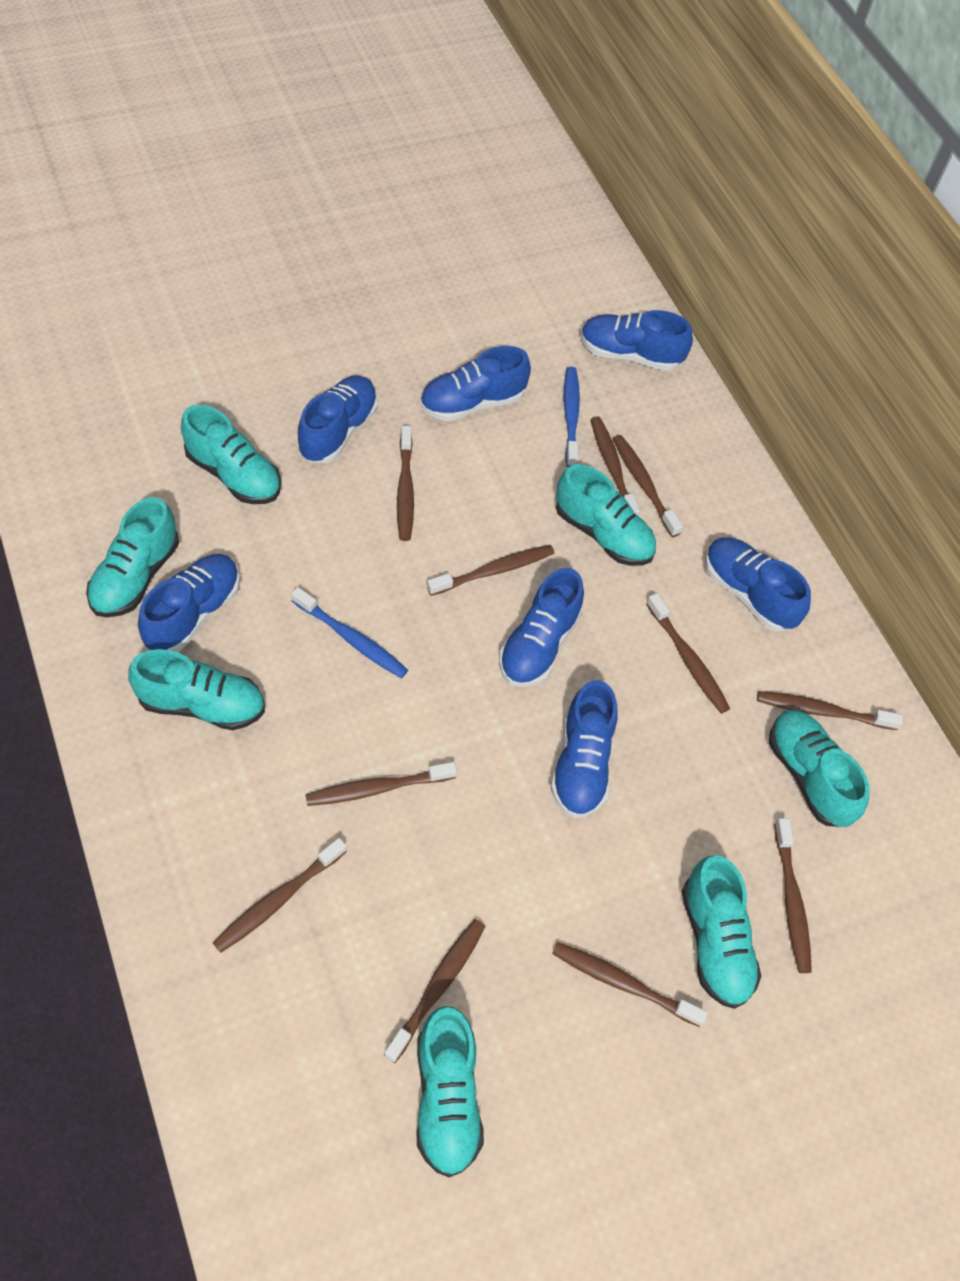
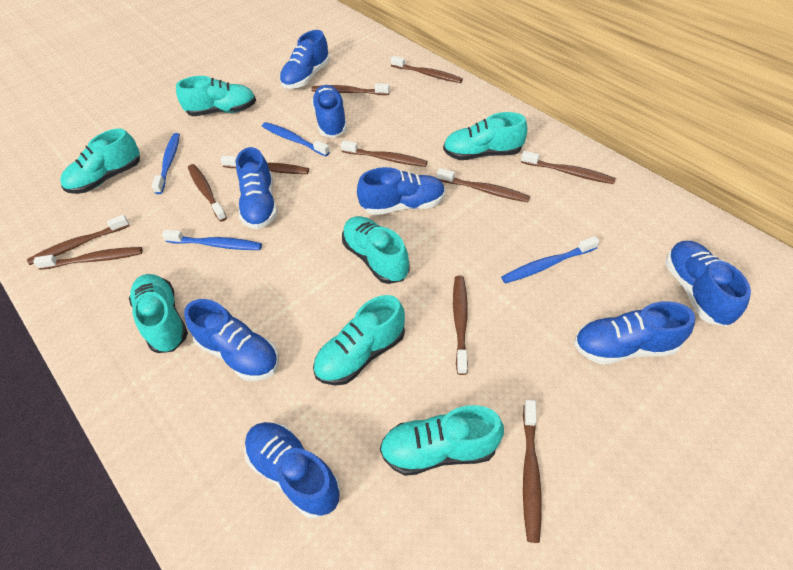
blue shoe: [138,554,240,652] [297,375,378,463] [420,346,531,421] [499,568,584,687] [551,680,617,818] [580,310,693,371] [705,537,811,632] = 7 -> [184,299,279,381] [236,147,277,229] [244,422,341,518] [280,30,330,89] [311,85,347,137] [357,167,445,215] [574,301,695,364] [665,241,751,326] = 8
blue toothbrush: [291,587,408,678] [564,367,580,467] = 2 -> [152,133,180,194] [162,230,262,250] [262,122,330,156] [501,236,600,283] = 4

